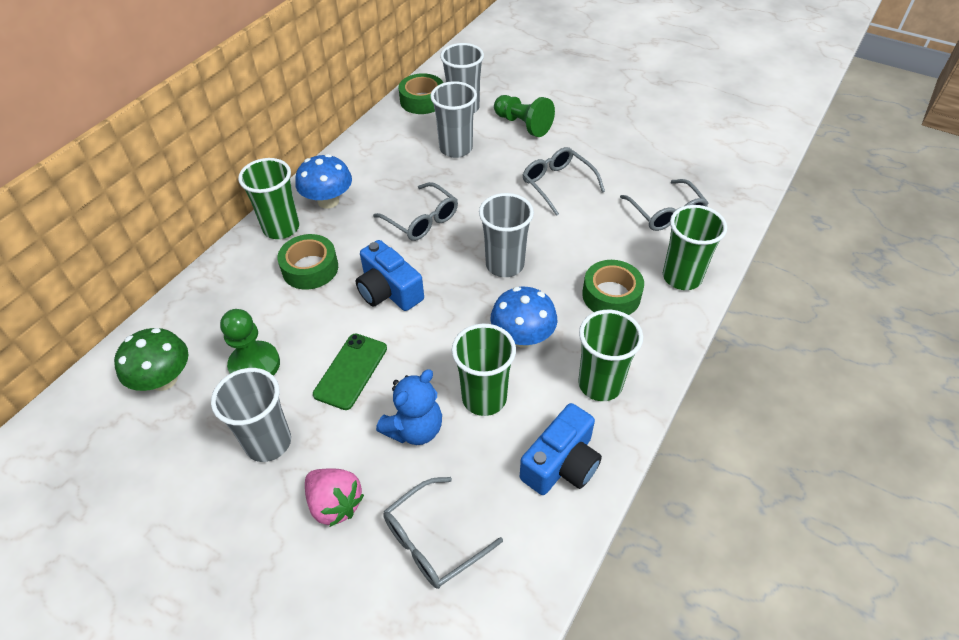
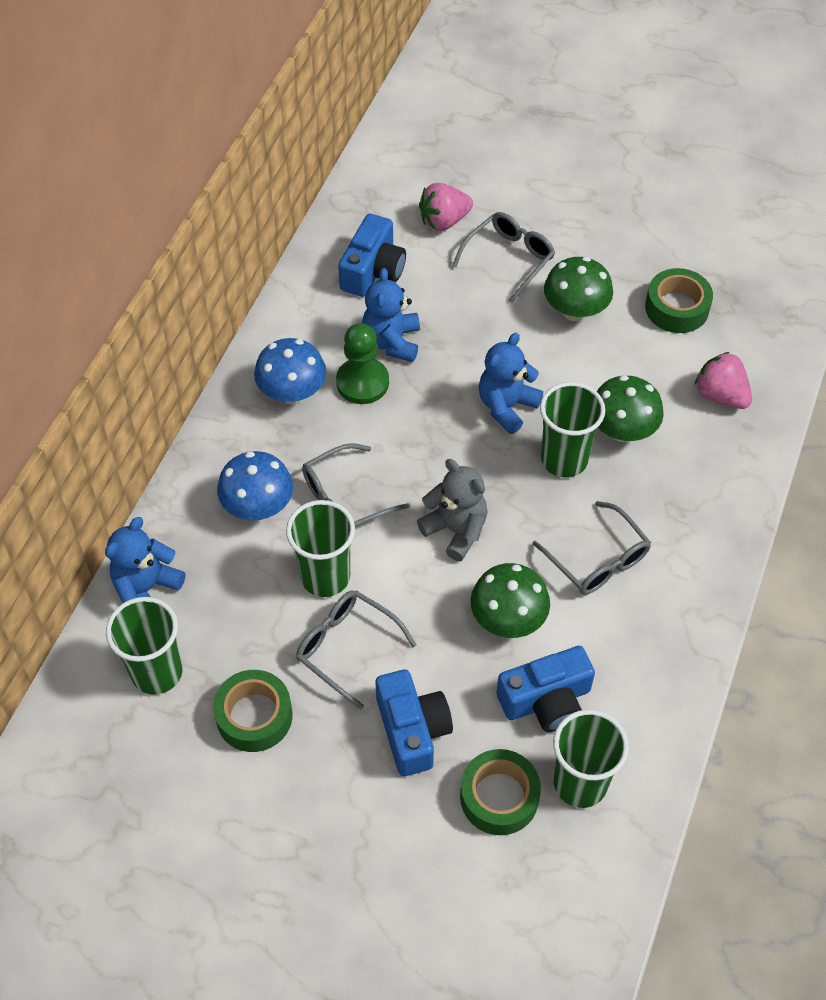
blue camera: [356,240,424,311] [520,403,602,495] = 2 -> [338,213,406,297] [376,670,453,776] [497,646,595,732] = 3
blue teddy bear: [376,369,442,445] = 1 -> [105,517,185,603] [362,268,420,362] [479,333,543,434] = 3
green mushroom: [114,328,188,391] = 1 -> [470,563,550,638] [544,257,613,321] [597,375,664,442] = 3
green pawn: [220,309,280,376] [494,95,555,137] = 2 -> [336,323,389,404] = 1
green phone: [313,333,387,410] = 1 -> none = 0
grey cup: [211,368,291,462] [430,81,477,158] [440,43,484,114] [479,193,534,277] = 4 -> none = 0
grey teddy bear: none = 0 -> [417,459,488,561] = 1
pink strawberry: [305,468,364,527] = 1 -> [419,183,473,231] [695,352,752,409] = 2

